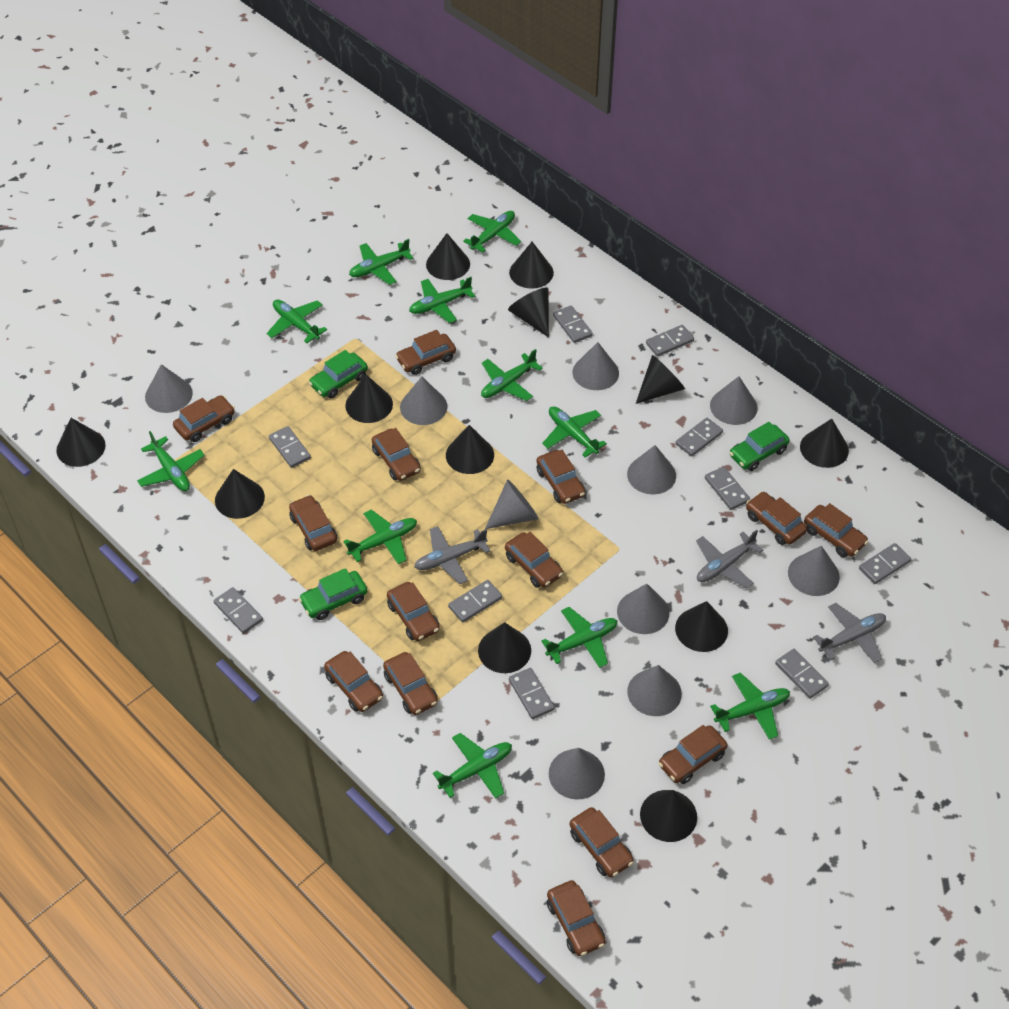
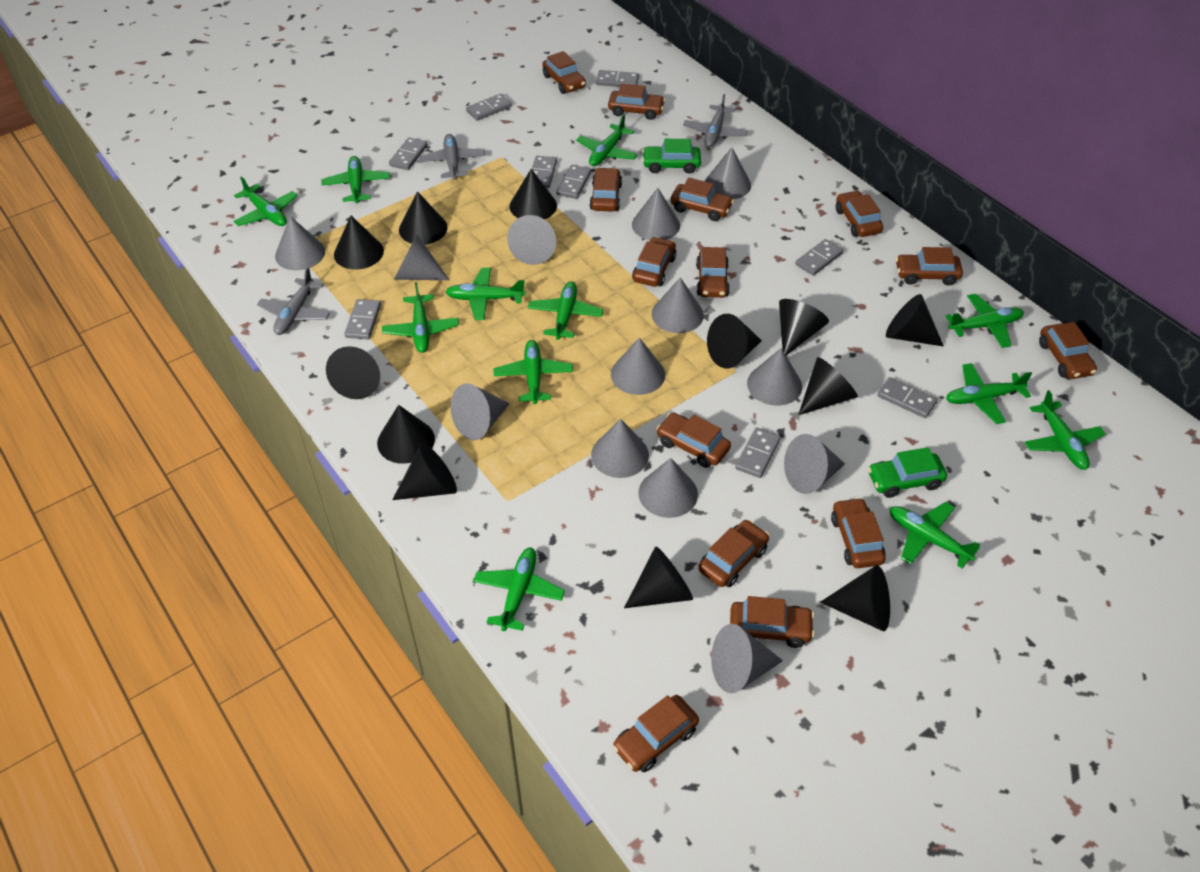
green car: [299,568,367,620] [309,350,368,399] [729,422,790,471] = 3 -> [642,139,701,173] [868,447,947,498] = 2
green plane: [137,431,204,491] [266,300,327,343] [343,509,417,564] [349,239,413,285] [409,277,475,323] [433,733,512,798] [463,211,521,252] [481,349,543,401] [542,406,607,458] [542,607,617,668] [710,673,790,740] = 11 -> [233,176,298,226] [321,156,390,204] [382,282,459,353] [445,268,525,320] [473,547,565,631] [494,340,573,404] [528,281,604,340] [576,114,638,166] [889,502,980,569] [946,294,1024,348] [946,363,1032,424] [1025,390,1105,470] = 12
grey cone: [145,364,193,413] [400,377,448,425] [485,479,539,529] [549,748,605,800] [573,342,619,390] [617,584,669,634] [627,445,676,494] [627,665,682,716] [710,376,758,425] [788,546,840,596] = 10 -> [275,216,325,270] [394,234,449,280] [451,383,510,440] [507,215,556,265] [591,419,649,478] [611,337,665,395] [632,188,680,240] [638,458,698,518] [652,277,704,333] [705,147,751,199] [711,624,783,693] [747,348,802,406] [784,434,845,494] = 13
grey domino: [214,587,263,634] [269,426,311,468] [448,580,502,623] [509,668,555,719] [553,306,593,343] [646,325,694,357] [675,418,723,456] [705,467,750,510] [775,649,829,699] [859,543,911,584] = 10 -> [344,299,381,339] [389,138,428,170] [466,94,512,121] [532,156,557,188] [556,165,591,199] [596,70,639,87] [735,427,781,478] [795,239,843,276] [877,377,938,418] = 9

